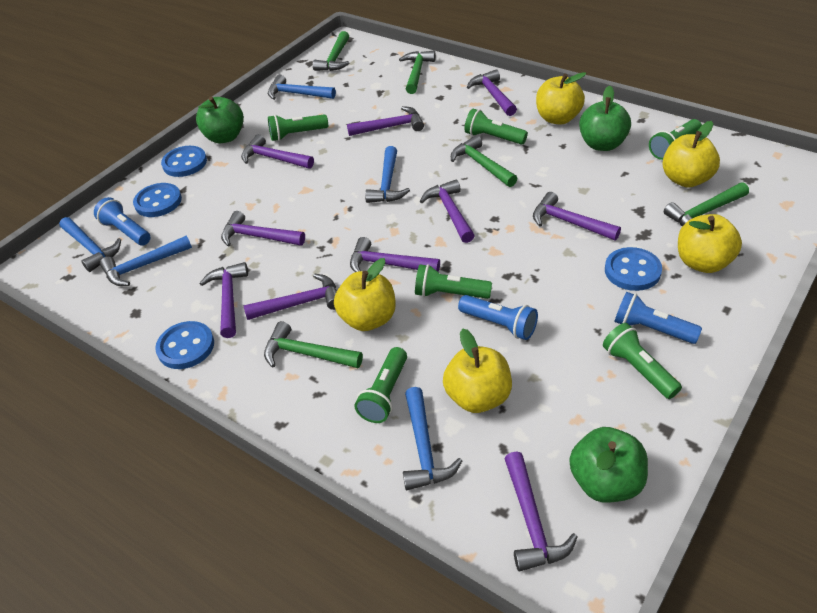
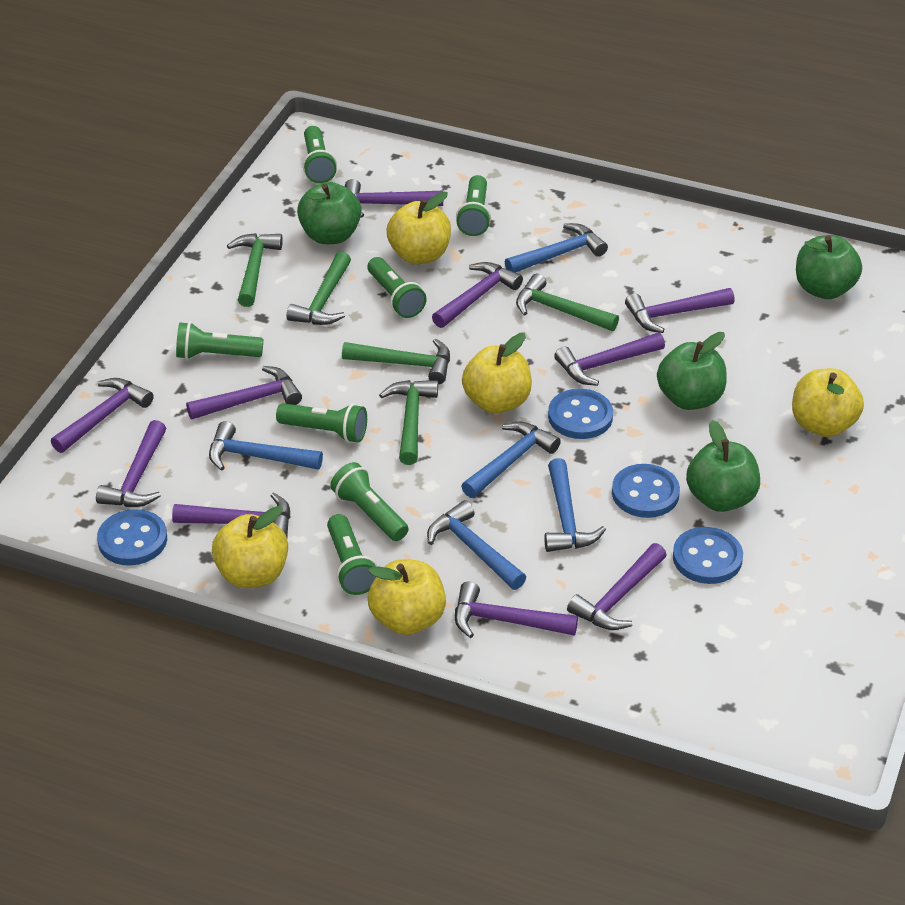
blue flashlight: [94,197,151,246] [458,295,538,340] [614,292,702,344] = 3 -> none = 0
green apple: [196,96,244,143] [569,427,648,503] [579,86,631,151] = 3 -> [297,182,362,244] [657,332,727,410] [686,420,760,512] [796,235,862,299] = 4
green flashlight: [268,114,328,141] [355,347,407,423] [415,264,492,299] [464,109,528,145] [603,323,682,399] [649,119,702,160] = 6 -> [176,322,263,360] [276,403,367,443] [303,126,337,183] [327,514,377,595] [330,462,409,541] [368,257,427,318] [456,175,491,236] = 7

